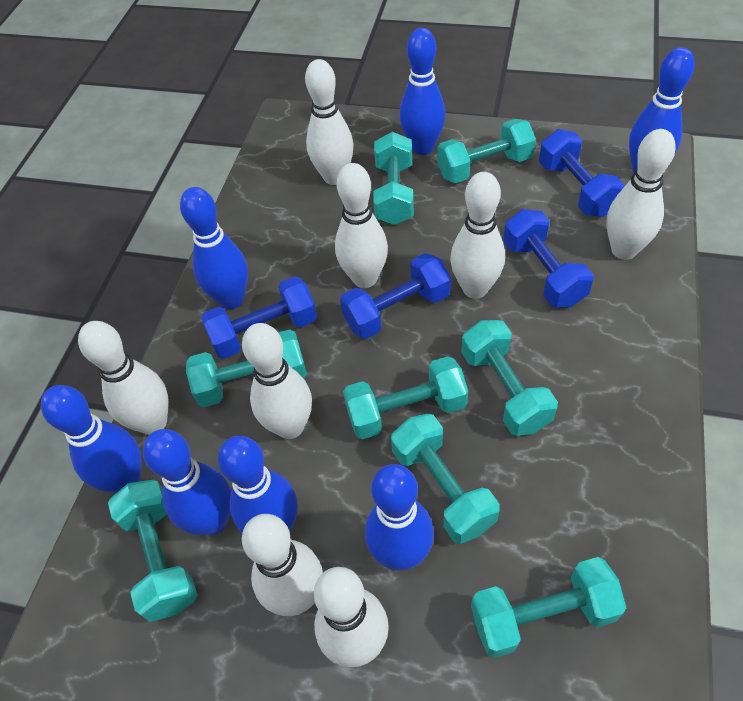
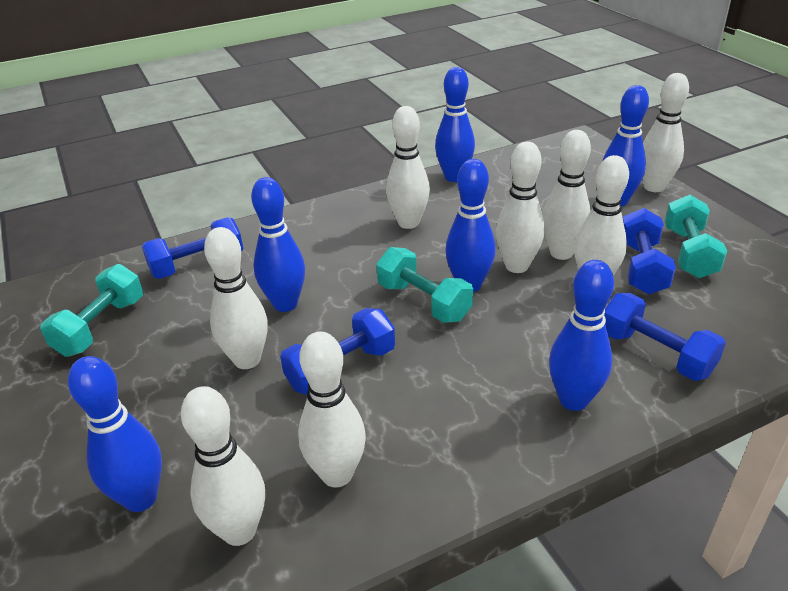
blue bowling pin: [41,385,142,493] [143,429,231,535] [180,187,248,309] [218,436,298,533] [365,464,434,570] [399,28,446,155] [629,47,695,173] = 7 -> [68,356,162,512] [251,177,305,312] [435,67,475,182] [445,159,496,292] [549,260,614,411] [603,85,649,207] = 6
turquoise dumbbell: [108,480,197,622] [186,329,307,407] [343,356,468,439] [373,132,414,225] [391,414,500,544] [437,119,536,183] [461,320,558,436] [471,557,626,658] = 8 -> [40,264,143,357] [376,247,473,323] [665,195,727,278] = 3

